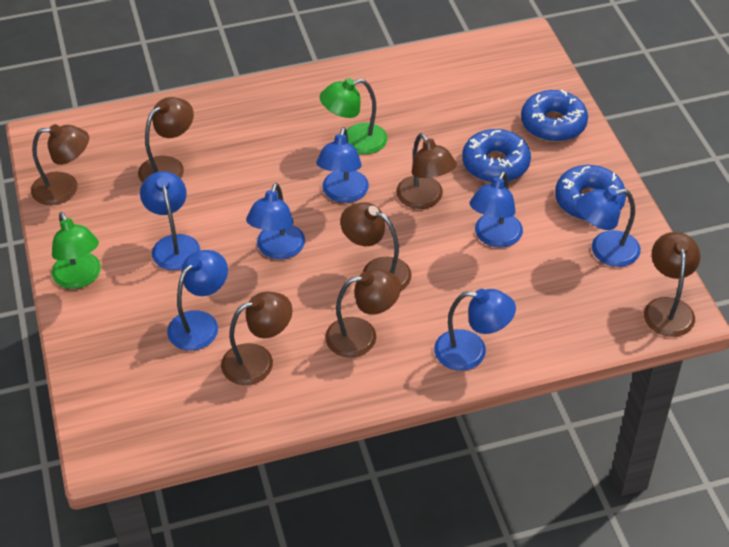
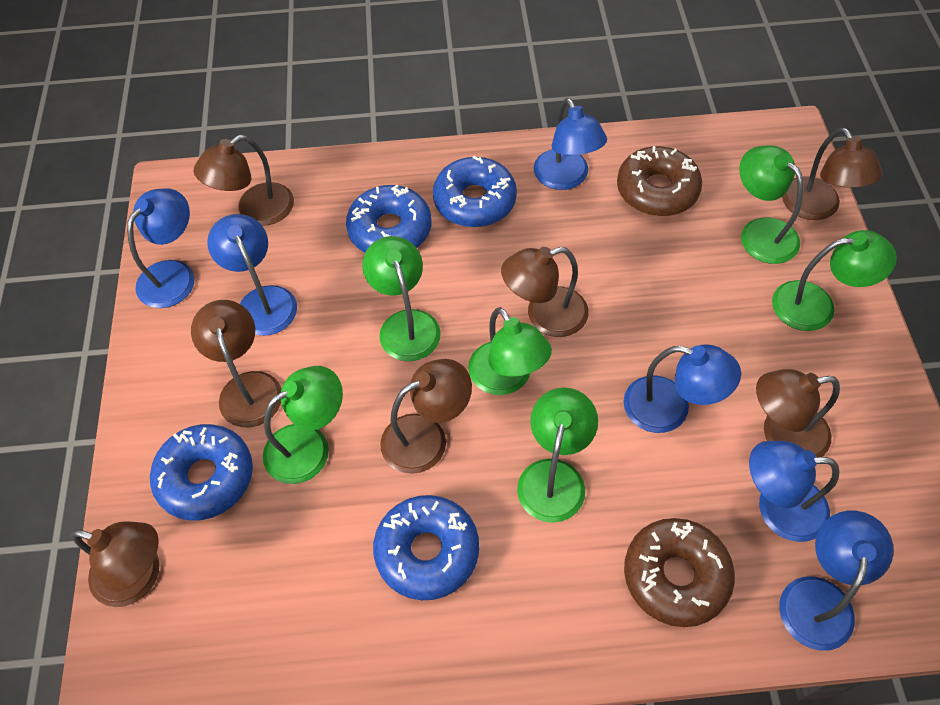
blue donut: [462,129,531,182] [521,90,588,142] [555,165,626,220] = 3 -> [150,424,253,521] [346,185,431,253] [373,495,479,600] [433,156,517,227] = 4
blue lamp: [140,171,200,270] [167,250,228,351] [246,183,305,259] [316,127,369,203] [434,289,516,371] [470,171,523,247] [576,187,641,267] = 7 -> [127,188,194,308] [207,214,297,336] [534,98,607,190] [623,344,741,433] [749,441,840,542] [779,511,894,651] = 6
brown donut: none = 0 -> [617,146,702,216] [624,518,735,627] = 2
green lamp: [52,212,101,289] [320,78,388,154] = 2 -> [263,366,343,484] [362,236,441,361] [468,307,552,395] [517,388,598,523] [739,145,803,264] [772,230,897,331] = 6

